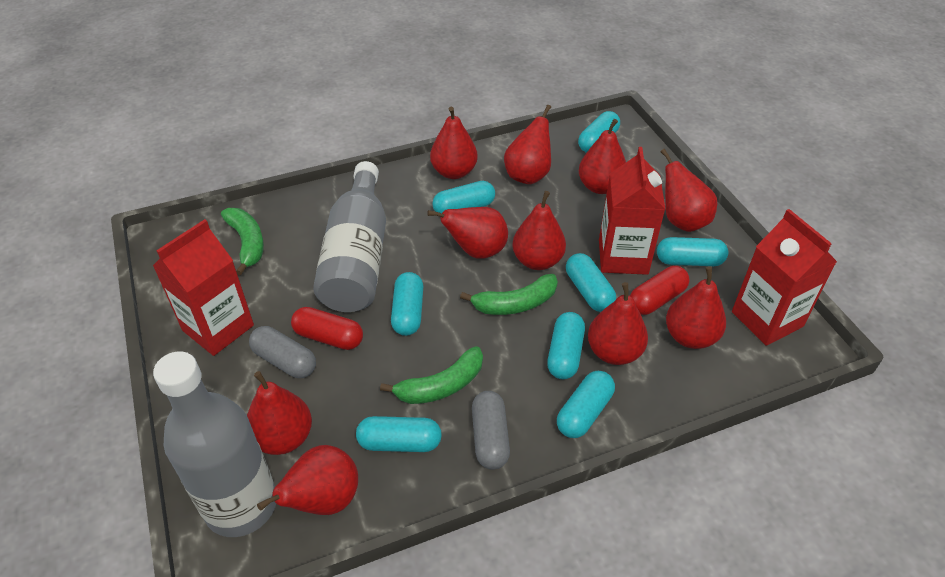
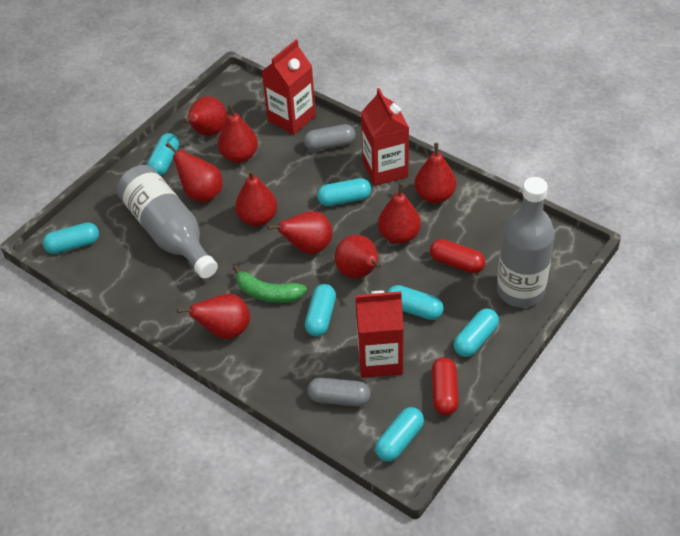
green banana: [221,208,264,275] [380,346,483,404] [460,274,558,315] = 3 -> [233,265,307,303] = 1
red pear: [247,371,312,455] [257,445,358,515] [427,207,508,259] [430,107,478,179] [504,105,551,184] [513,191,566,270] [579,119,626,194] [588,282,648,365] [661,149,717,232] [666,267,726,349] = 10 -> [166,143,223,202] [177,294,250,339] [184,96,227,136] [218,104,258,163] [235,170,277,226] [268,211,333,254] [335,235,381,279] [378,183,421,244] [414,143,456,203] = 9
turquoise capsule: [356,416,442,452] [391,272,423,336] [432,181,495,213] [547,312,585,379] [557,371,615,438] [566,253,616,312] [578,111,620,153] [657,237,728,266] = 8 -> [43,222,99,254] [147,133,179,176] [305,284,336,337] [317,178,371,206] [375,407,424,461] [387,285,444,320] [453,308,499,357] = 7

